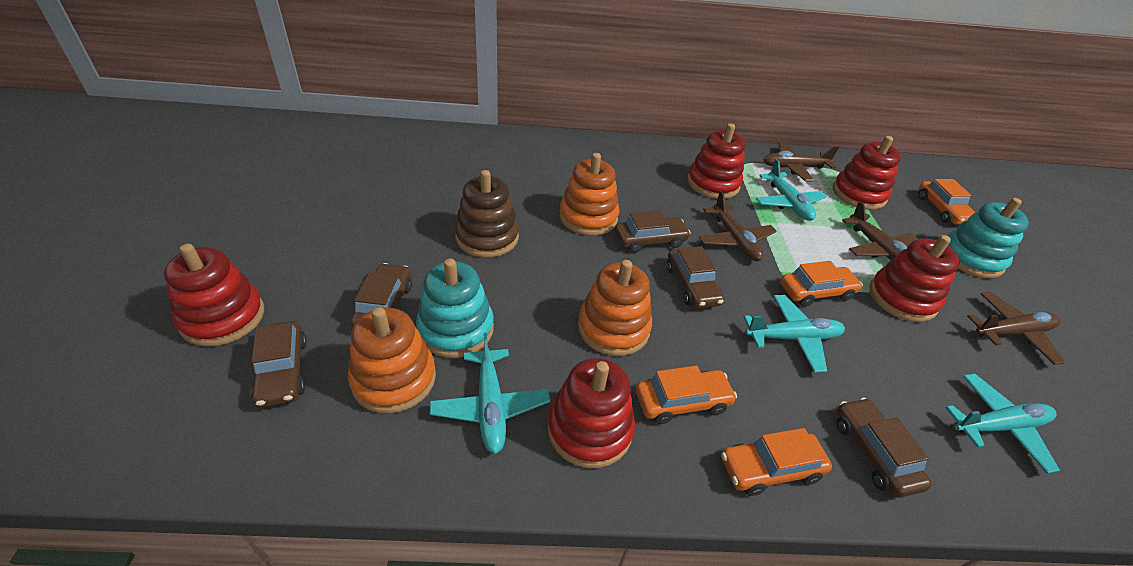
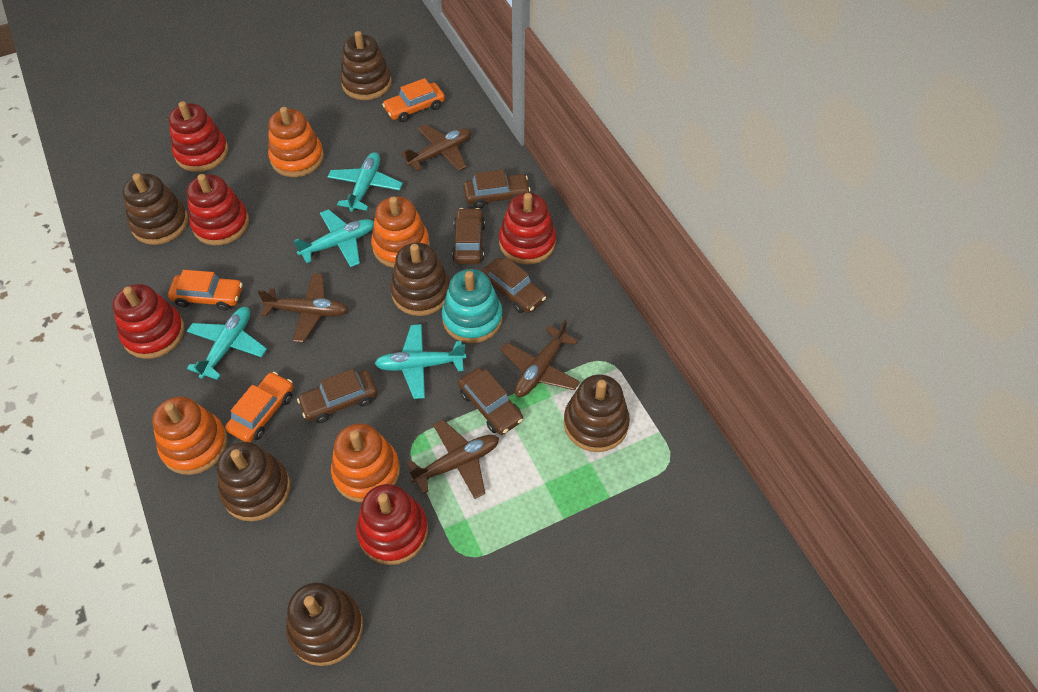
brown stacking toy: [455,170,519,258] = 1 -> [123,173,188,245] [217,442,290,521] [286,582,363,666] [340,31,392,100] [390,243,450,316] [564,375,630,452] = 6
orange car: [636,365,737,424] [721,428,832,496] [780,261,863,306] [918,179,976,224] = 4 -> [168,270,243,311] [225,372,293,442] [382,78,445,122] = 3
orange stacking toy: [348,307,436,414] [559,153,619,236] [578,260,652,356] = 3 -> [152,397,228,475] [268,107,324,177] [331,423,400,502] [371,197,430,268] = 4
turquoise stacking toy: [416,258,494,358] [947,198,1029,278] = 2 -> [442,269,503,343] = 1

